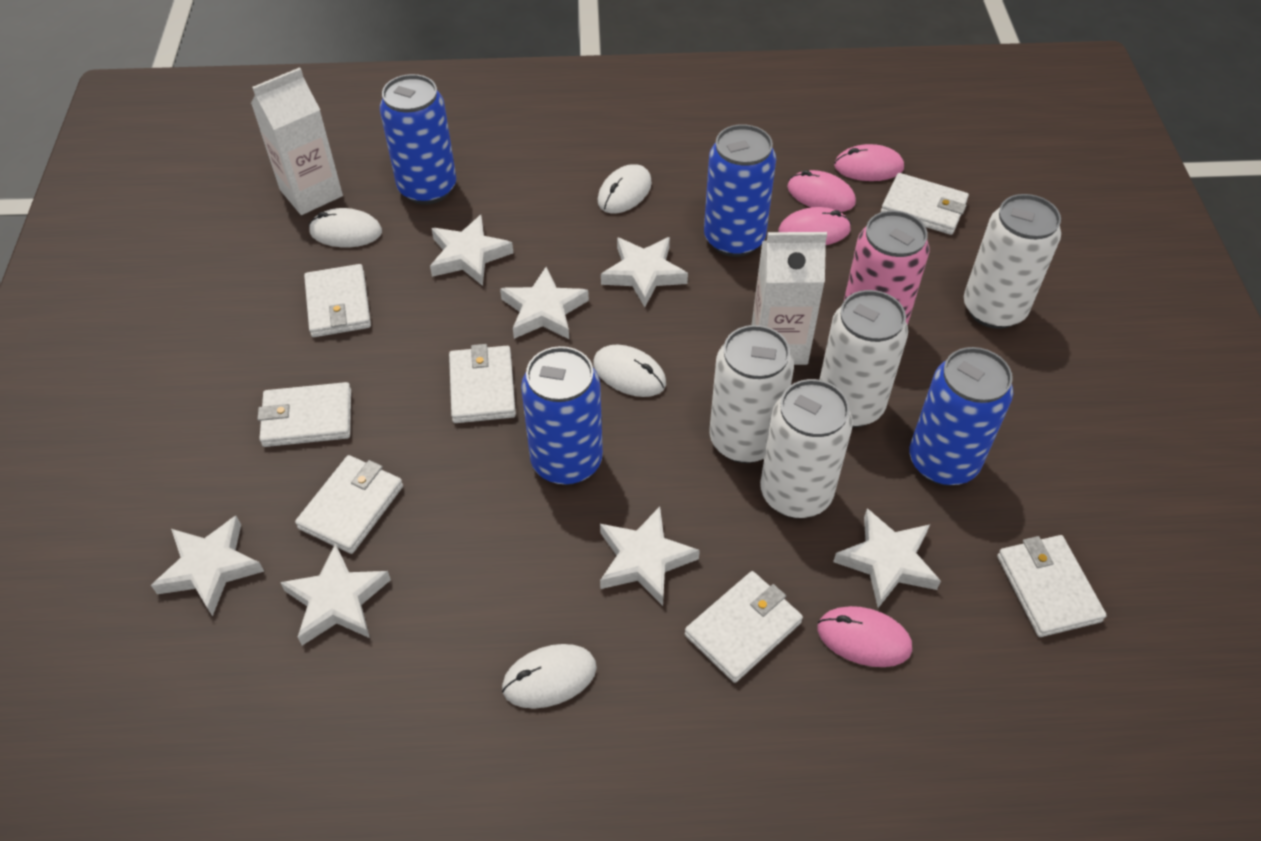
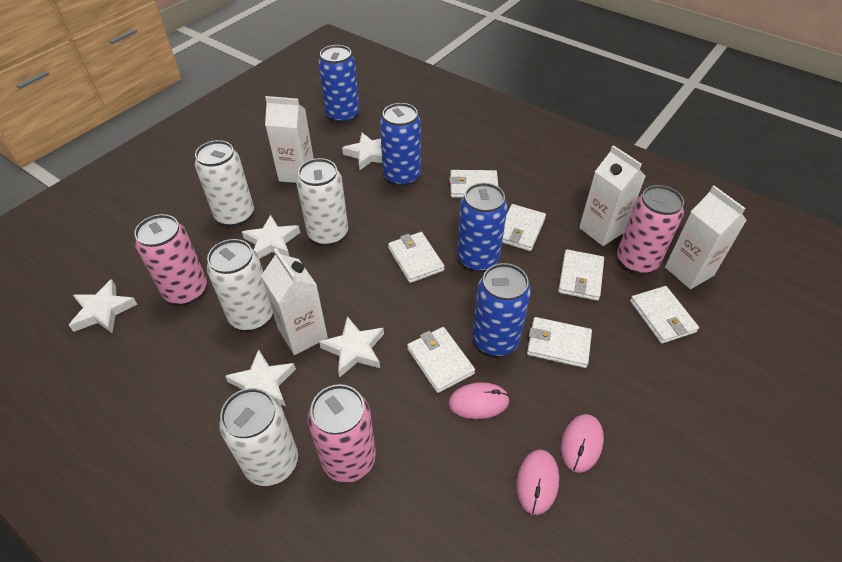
pink can: [844,210,929,325] = 1 -> [134,214,207,305] [308,384,376,483] [617,185,684,274] = 3
pink mouse: [779,207,851,245] [787,170,856,212] [818,606,912,667] [834,144,904,181] = 4 -> [449,382,510,419] [516,450,559,515] [561,414,604,473] = 3
white carton: [251,67,343,215] [752,232,827,365] = 2 -> [261,248,328,355] [265,96,314,183] [579,145,646,246] [665,186,747,289] = 4
white mouse: [309,208,382,247] [502,644,597,709] [593,345,666,397] [598,164,652,213] = 4 -> none = 0
white star: [151,516,264,616] [280,544,391,645] [430,215,513,286] [500,267,589,339] [600,507,700,606] [601,237,688,307] [833,508,941,608] = 7 -> [69,279,138,333] [225,349,296,406] [242,215,300,259] [319,316,384,377] [342,133,382,171] = 5

